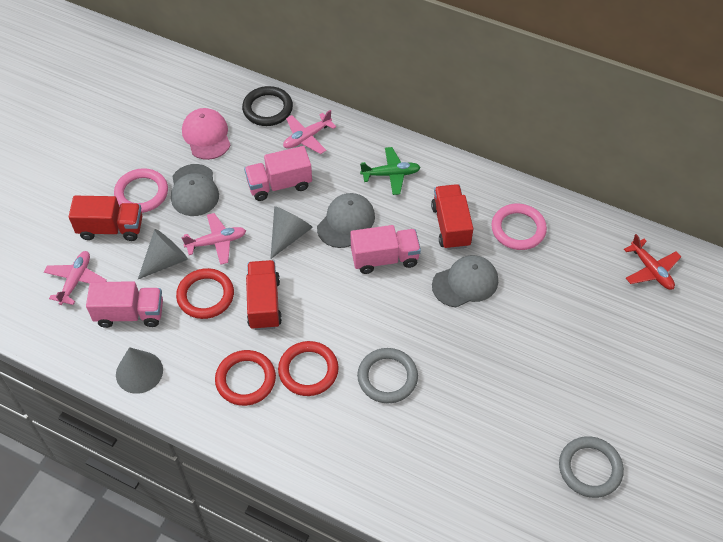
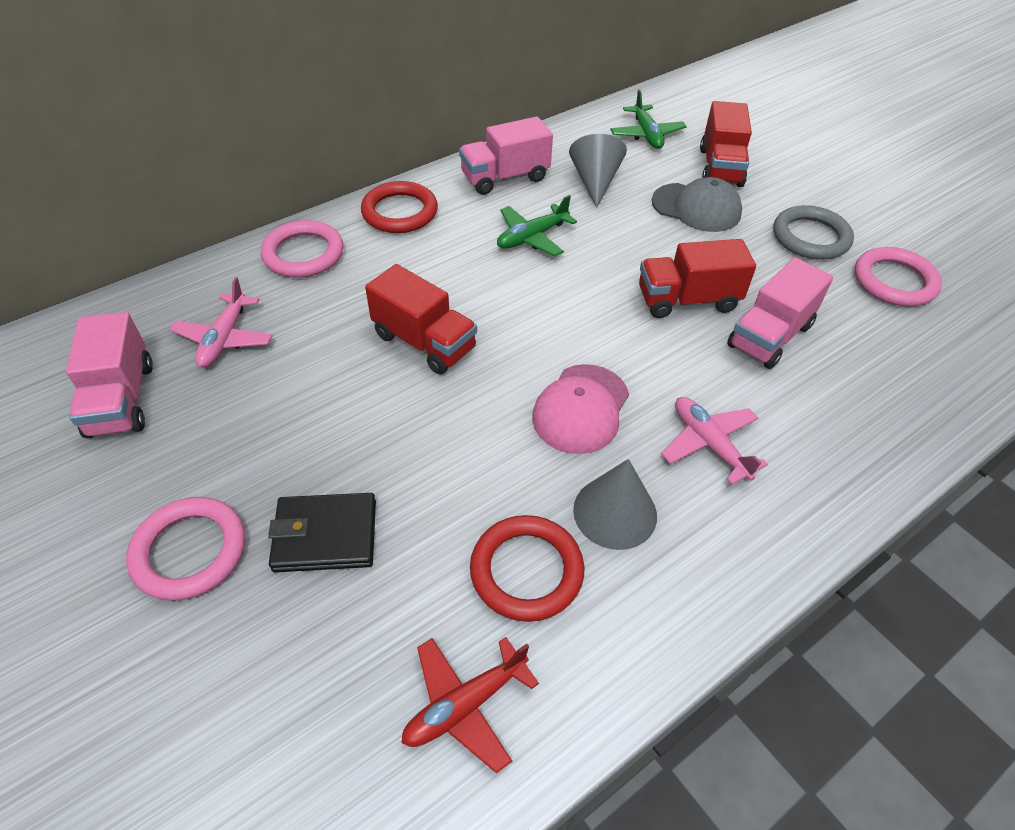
black ring: [242,86,293,126] = 1 -> none = 0
black wallet: none = 0 -> [268,493,376,572] = 1
green plane: [360,147,421,195] = 1 -> [497,195,577,256] [610,90,687,149] = 2
grey cap: [171,164,219,216] [317,193,375,248] [432,255,498,307] = 3 -> [652,177,742,232] = 1
grey cone: [116,347,163,394] [138,229,188,279] [271,206,313,259] = 3 -> [569,134,627,208] [573,459,657,550] = 2
grey ring: [357,348,418,403] [559,436,624,498] = 2 -> [774,205,854,260] = 1
pink plane: [44,251,107,305] [182,213,246,265] [283,110,336,154] = 3 -> [169,277,273,367] [661,397,768,485] = 2
pink ring: [114,168,168,213] [491,204,547,250] = 2 -> [126,497,245,601] [261,220,343,278] [855,247,942,307] = 3
red ring: [176,268,234,319] [215,350,276,406] [278,341,339,396] = 3 -> [361,181,438,233] [470,515,584,622] = 2

